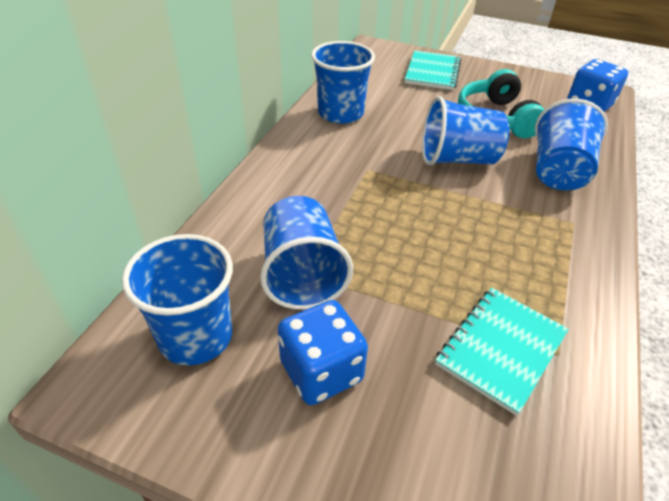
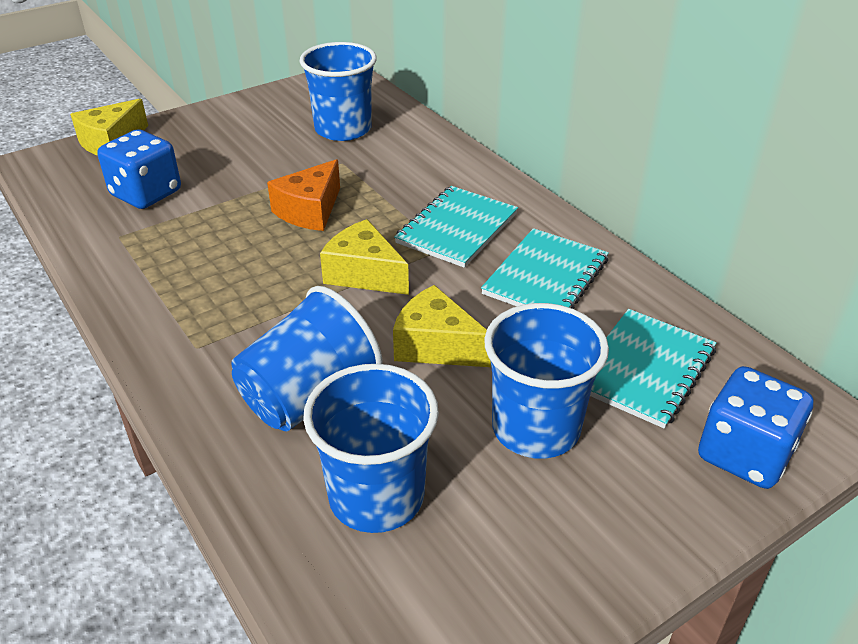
blue cup: [122,234,233,365] [260,196,353,310] [311,41,375,124] [422,96,509,166] [535,99,608,191] = 5 -> [231,286,383,431] [299,42,377,141] [303,364,439,533] [484,303,609,459] = 4
orange cheese: none = 0 -> [267,159,340,231] = 1
turquoise headphones: [458,69,545,138] = 1 -> none = 0
turquoise notebook: [405,50,461,90] [435,288,569,416] = 2 -> [394,186,518,268] [481,228,609,309] [590,309,716,429] = 3
yellow cheese: none = 0 -> [70,99,148,156] [320,219,409,295] [393,285,491,367] = 3

